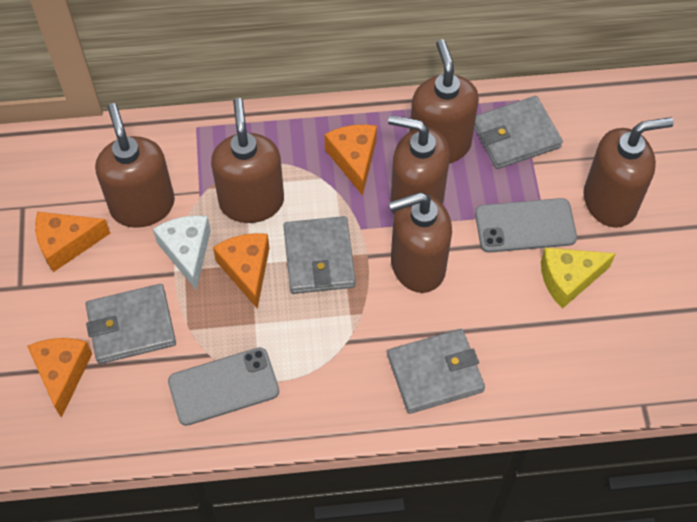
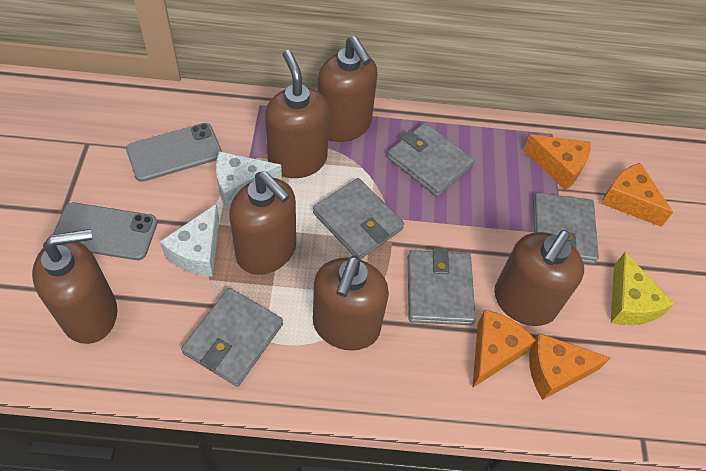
grey wallet: [85,284,176,364] [283,216,356,294] [387,329,485,414] [474,96,563,169] = 4 -> [181,288,283,387] [313,178,404,259] [387,123,475,197] [408,248,476,325] [533,193,599,264] = 5
white cheese: [153,215,211,290] = 1 -> [160,204,219,277] [216,151,282,208] = 2

